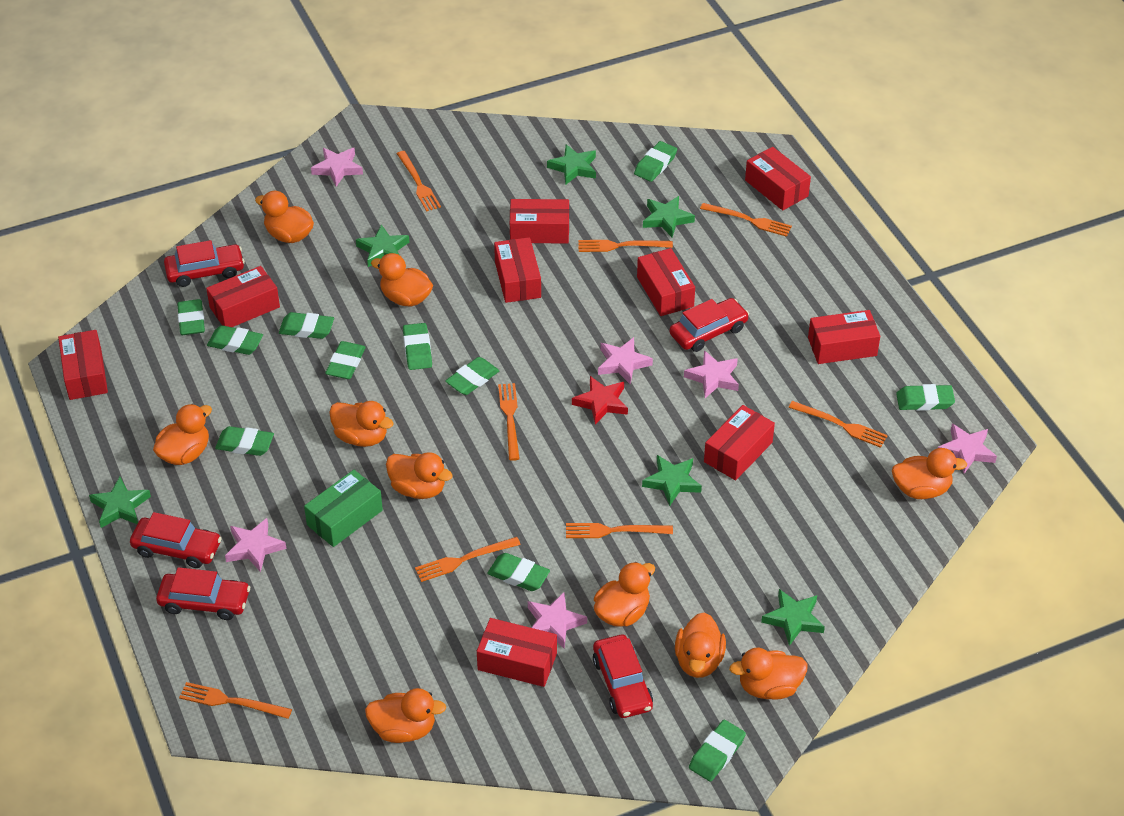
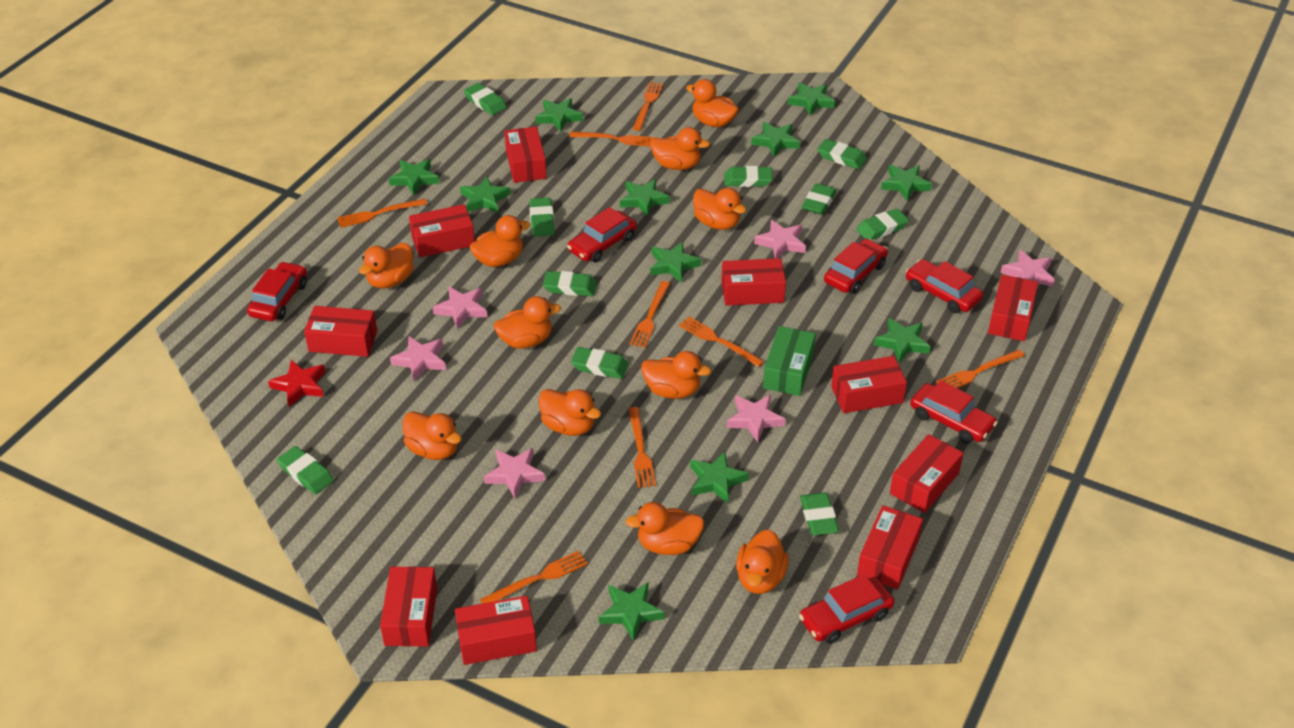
green eraser: [177,299,205,335] [207,325,263,355] [215,426,274,456] [279,312,334,339] [325,341,366,379] [403,323,432,370] [445,357,499,395] [487,553,550,591] [634,141,677,182] [689,720,746,782] [896,384,955,411] = 11 -> [277,446,334,494] [464,83,507,115] [530,198,555,237] [543,271,597,296] [571,347,629,379] [724,166,773,187] [800,492,839,535] [802,183,837,215] [818,139,867,169] [856,209,909,240] = 10
green star: [89,477,151,528] [356,225,409,267] [547,144,596,185] [642,455,702,506] [643,196,695,237] [761,589,825,646] = 6 -> [389,159,440,195] [460,176,511,213] [535,98,583,132] [599,582,665,641] [620,179,670,217] [650,241,701,282] [690,452,749,503] [751,122,800,157] [788,83,835,116] [874,318,931,363] [881,165,932,201] = 11
orange duck: [153,404,212,465] [255,191,314,243] [329,401,394,447] [365,688,446,743] [371,253,433,307] [386,452,453,499] [594,562,655,627] [675,612,726,678] [729,648,808,700] [892,448,967,499] = 10 -> [359,243,414,288] [403,411,462,460] [469,215,530,267] [494,296,561,349] [538,389,601,436] [626,502,704,555] [641,351,711,399] [650,127,710,170] [686,79,739,127] [693,188,747,230] [736,529,789,594] = 11
red box: [58,330,108,400] [206,266,280,327] [477,618,557,687] [494,237,541,303] [510,199,569,244] [637,248,695,316] [704,405,775,480] [745,147,811,210] [808,310,880,364] = 9 -> [304,306,377,357] [380,566,437,647] [409,204,475,257] [455,596,537,665] [504,127,547,183] [721,258,786,306] [831,356,907,413] [857,505,923,590] [890,434,963,513] [988,275,1038,341] = 10
red car: [130,512,222,568] [156,567,250,620] [164,240,245,287] [593,635,653,718] [669,298,749,352] = 5 -> [247,261,307,321] [567,207,637,262] [799,574,894,644] [824,239,888,293] [906,259,983,313] [910,380,998,443] = 6

